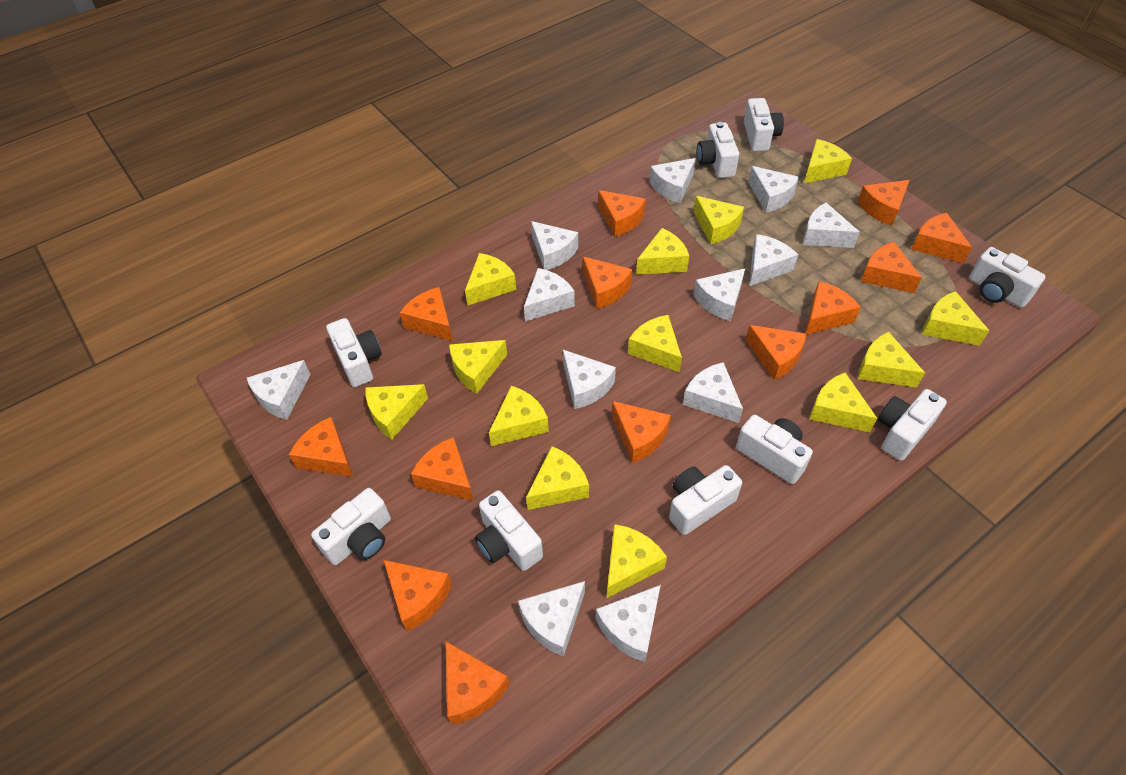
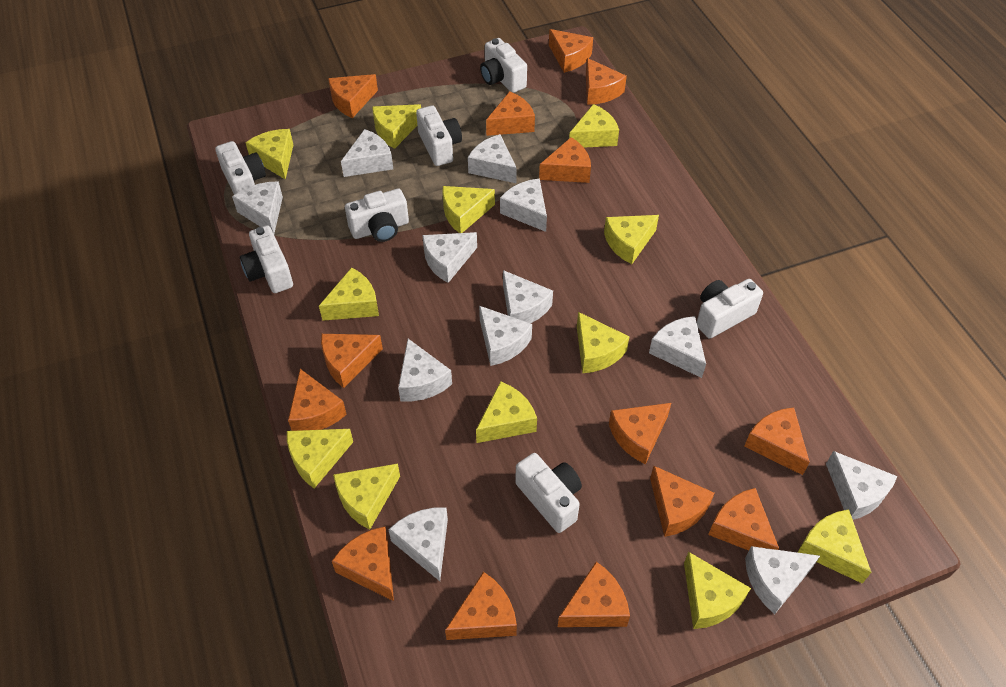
orange cheese: [289,417,354,477] [384,560,452,631] [400,287,453,341] [411,437,474,501] [445,641,510,724] [583,257,632,309] [598,190,646,237] [612,401,671,463] [746,325,806,380] [805,281,861,335] [857,180,910,226] [861,242,922,293] [911,213,972,263] = 13 -> [288,369,347,431] [321,334,383,388] [328,74,378,118] [332,527,394,601] [445,572,517,640] [486,91,535,136] [539,137,591,183] [549,29,593,73] [558,562,630,627] [586,58,627,105] [609,403,671,464] [650,466,714,537] [708,488,779,551] [744,408,810,475] = 14
white camera: [311,488,391,565] [326,318,382,387] [475,490,543,571] [669,465,742,535] [697,122,739,178] [736,415,813,484] [744,98,784,152] [878,389,947,461] [969,247,1046,308] = 9 -> [215,141,266,195] [240,225,293,293] [345,189,409,242] [416,105,462,166] [480,38,527,93] [515,453,582,533] [697,279,763,339] = 7
yellow cheese: [366,384,428,440] [449,340,507,394] [465,253,516,305] [489,386,549,446] [526,446,589,510] [607,524,667,598] [628,315,682,372] [636,228,689,275] [694,196,744,244] [804,139,852,183] [809,373,877,432] [858,332,925,388] [922,291,990,346] = 13 -> [245,129,293,180] [287,429,353,489] [319,267,379,321] [333,464,400,530] [372,104,421,149] [443,186,495,233] [476,381,537,443] [569,104,619,148] [577,312,630,373] [604,215,659,264] [684,552,751,629] [798,509,871,584] = 12

